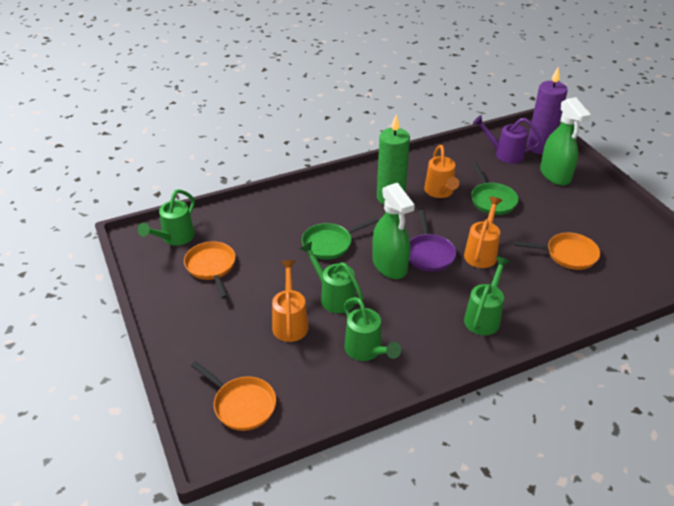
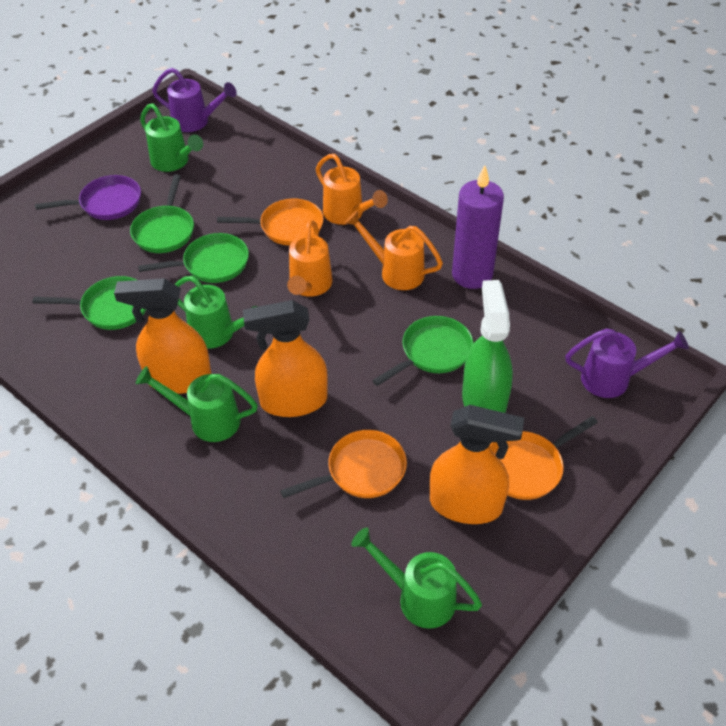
green candle: [377,114,410,205] = 1 -> none = 0
green pan: [302,218,379,260] [471,162,518,215] = 2 -> [33,276,147,330] [130,174,194,253] [138,233,249,283] [372,316,473,386] = 4
green spray bottle: [372,183,415,279] [540,97,591,186] = 2 -> [462,280,513,413] = 1
orange spray bottle: none = 0 -> [114,278,211,394] [243,300,328,417] [430,405,524,524] = 3
purple watering can: [473,115,541,164] = 1 -> [152,68,237,132] [565,328,689,398] = 2

